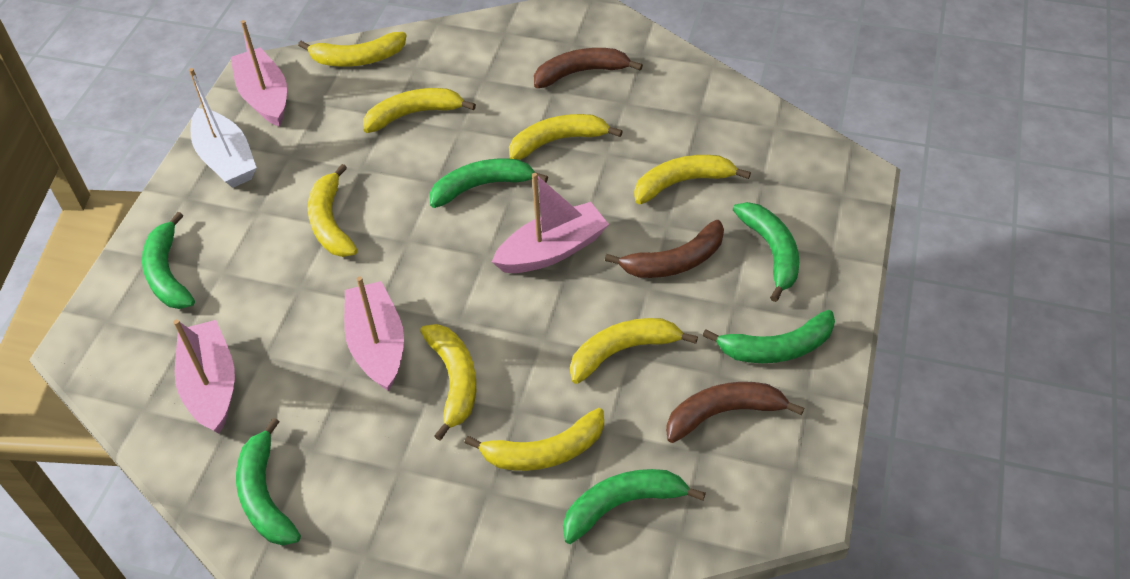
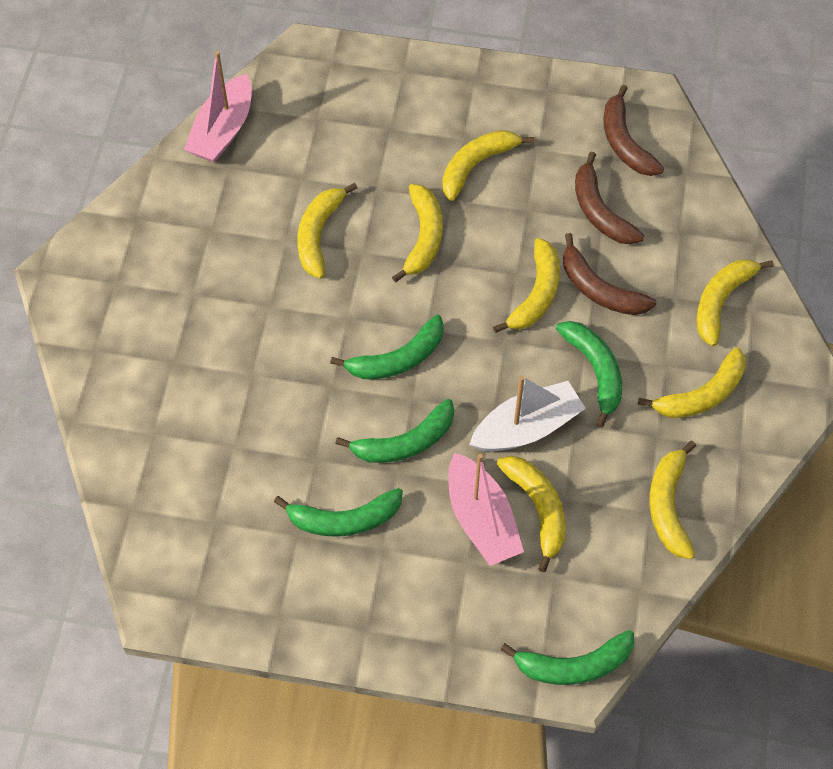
green banana: [142,212,195,309] [236,418,301,545] [430,158,548,208] [563,469,706,544] [702,310,835,363] [733,202,799,302] = 6 -> [274,488,403,537] [330,315,444,379] [335,399,454,463] [500,630,634,685] [556,321,622,428] = 5
pink boat: [173,319,235,433] [231,20,287,127] [344,276,404,391] [492,173,609,273] = 4 -> [184,51,252,163] [448,452,524,566] = 2

